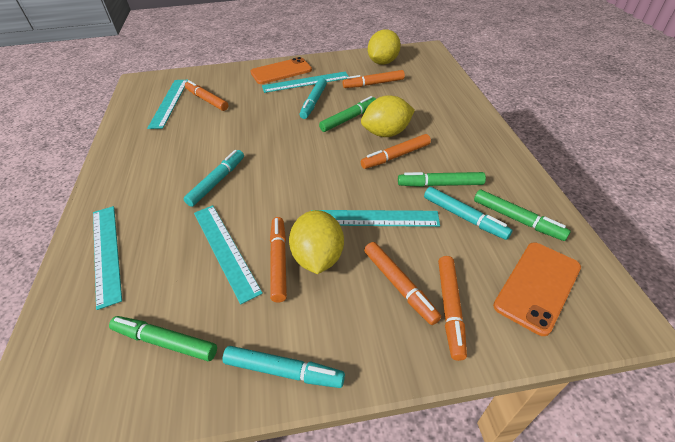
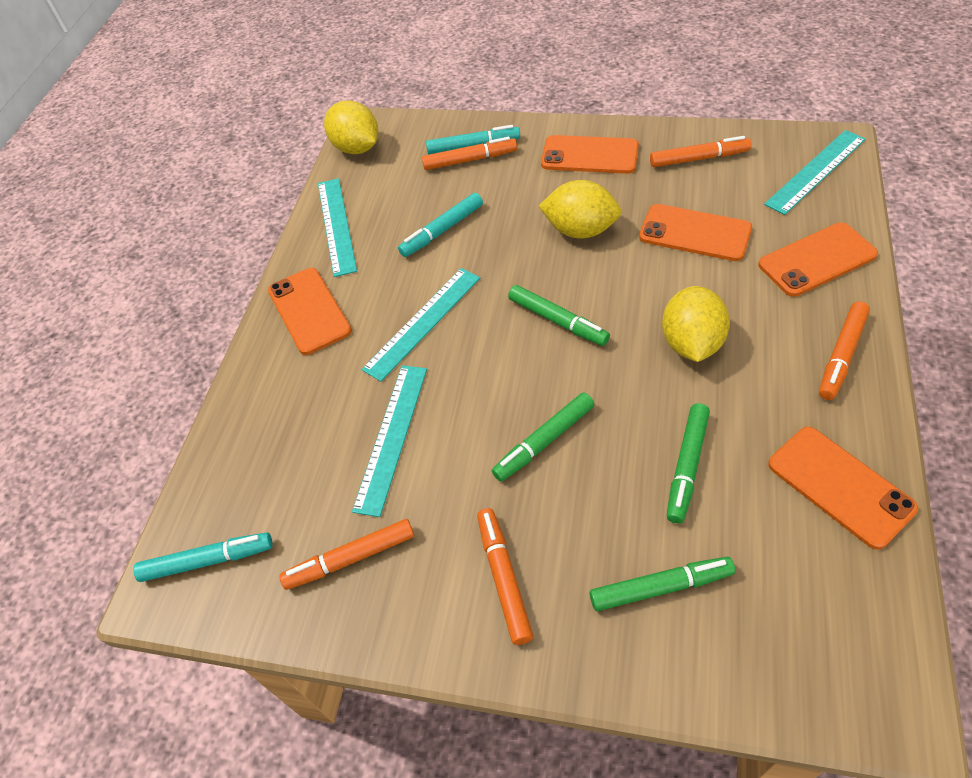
orange marker: [185,80,228,111] [270,217,287,303] [342,70,405,88] [361,134,431,169] [364,242,441,325] [438,256,467,361] = 6 -> [279,519,414,590] [422,137,517,170] [477,508,533,645] [650,136,751,167] [819,301,870,400] = 5
orange phone: [251,57,312,84] [493,242,581,336] = 2 -> [268,268,352,355] [541,135,639,174] [639,204,752,261] [758,222,878,297] [768,427,918,550] = 5
turquoise marker: [183,150,244,207] [222,346,345,388] [299,78,327,119] [424,187,512,240] = 4 -> [134,532,273,582] [398,193,483,257] [426,125,520,154] = 3
turquoise ruler: [93,206,122,310] [147,80,188,129] [194,205,263,305] [262,71,349,93] [311,210,440,227] = 5 -> [318,178,357,277] [352,365,427,517] [361,268,480,382] [764,130,866,215] = 4

